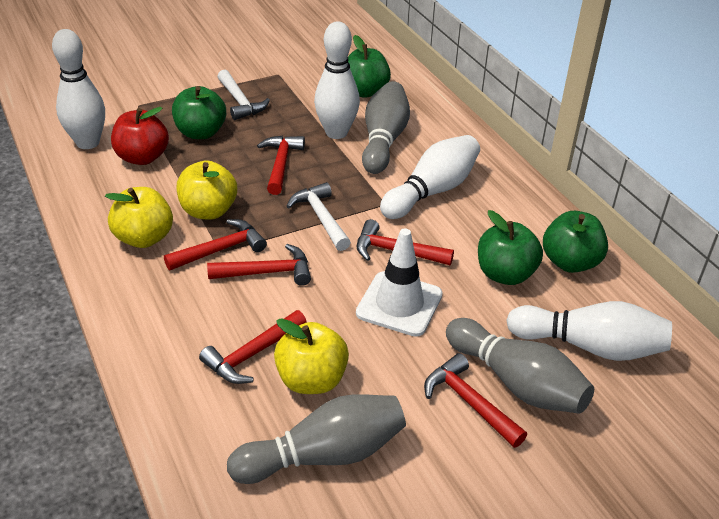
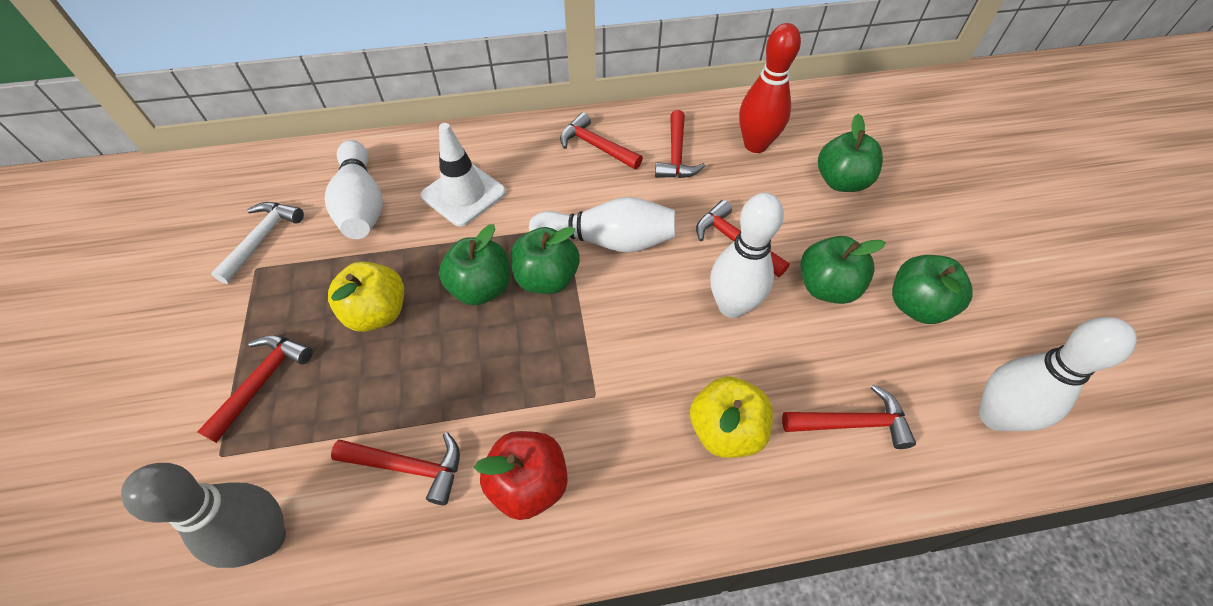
green apple: [172,86,226,139] [348,35,391,98] [478,210,543,285] [543,211,608,273] = 4 -> [439,224,510,305] [511,227,579,294] [800,236,886,304] [818,114,883,192] [892,255,973,324] = 5
grey bowling pin: [227,395,406,484] [362,81,410,174] [446,318,594,413] = 3 -> [121,463,286,568] = 1
red bowling pin: none = 0 -> [739,23,801,153] = 1
white hammer: [217,70,270,120] [286,182,351,251] = 2 -> [211,202,304,284] = 1
yellow apple: [105,187,173,248] [176,160,237,220] [274,318,349,394] = 3 -> [328,262,404,332] [690,376,773,458] = 2

